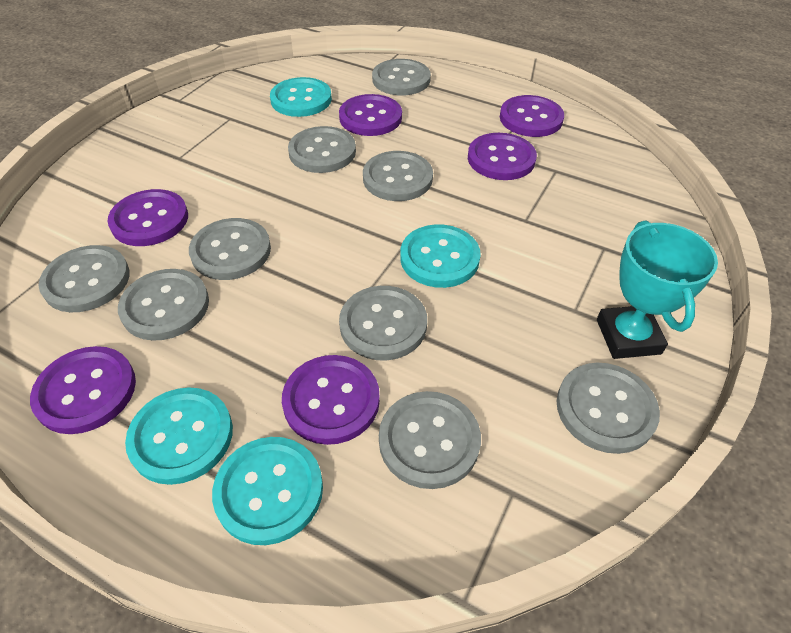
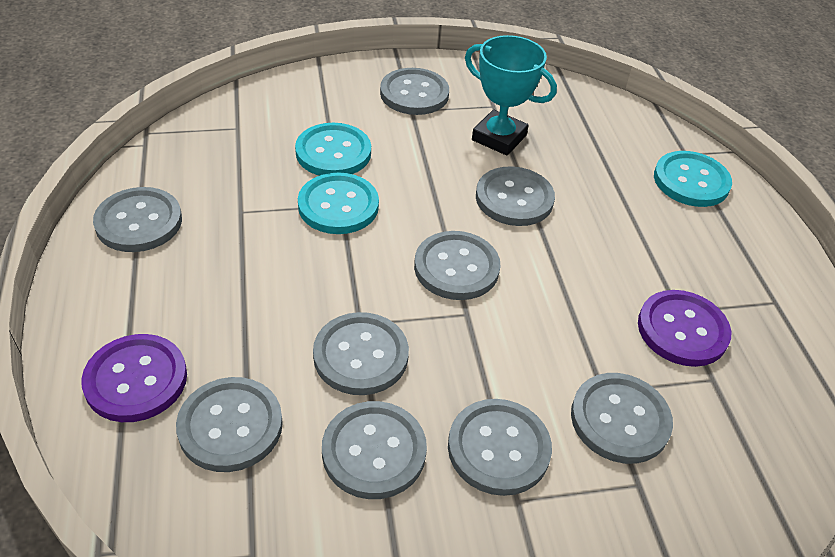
purple button: [30,346,136,434] [107,189,188,246] [282,355,380,445] [339,94,402,136] [468,133,537,180] [500,95,564,137] = 6 -> [81,334,187,422] [638,290,731,367] = 2
turquoise button: [125,387,233,485] [212,437,323,545] [270,77,332,117] [400,224,481,288] = 4 -> [295,123,371,176] [298,172,379,234] [654,151,732,207] = 3

